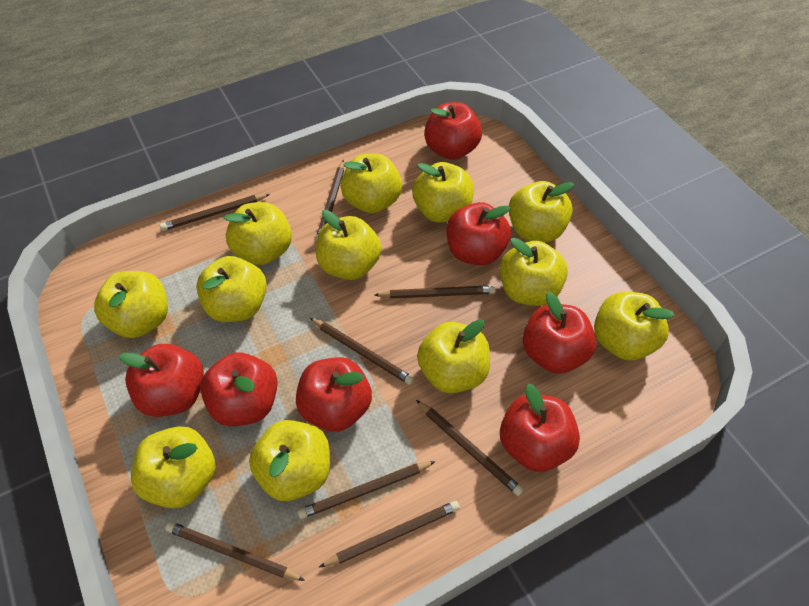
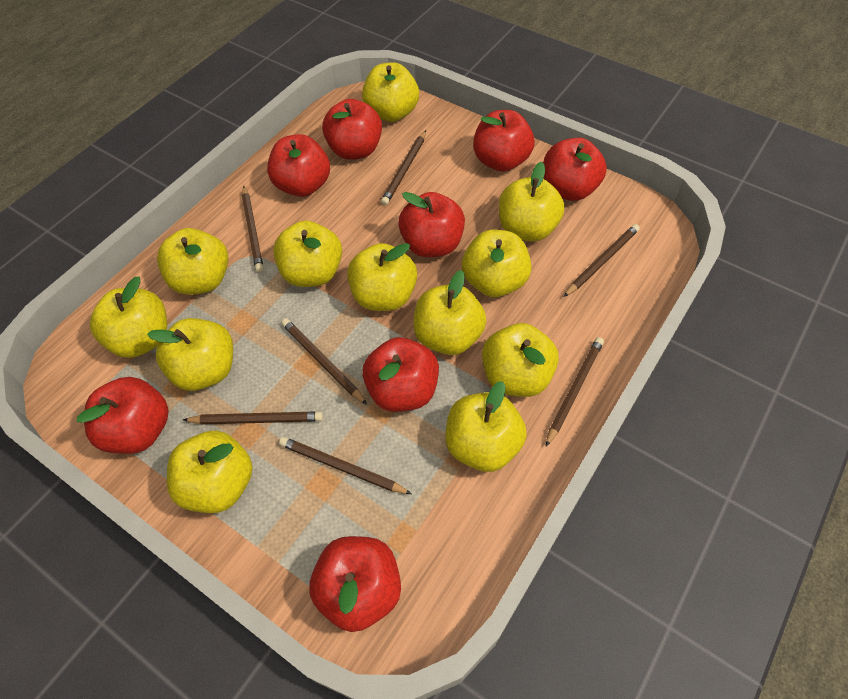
brown pencil: [160,194,270,231] [165,522,305,581] [298,461,436,519] [310,318,414,385] [316,160,344,241] [319,501,460,567] [375,286,496,299] [416,400,524,496] = 8 -> [183,411,323,425] [242,186,264,272] [279,437,412,494] [281,318,367,405] [381,130,426,205] [546,337,604,446] [564,224,640,297] = 7
red apple: [119,344,204,417] [200,352,278,426] [296,357,372,432] [424,102,482,160] [447,202,511,265] [500,384,580,472] [523,292,597,374] = 7 -> [77,377,169,454] [267,134,330,197] [309,536,401,632] [322,99,382,160] [362,337,439,412] [398,192,465,257] [473,110,534,172] [543,138,607,201] = 8

